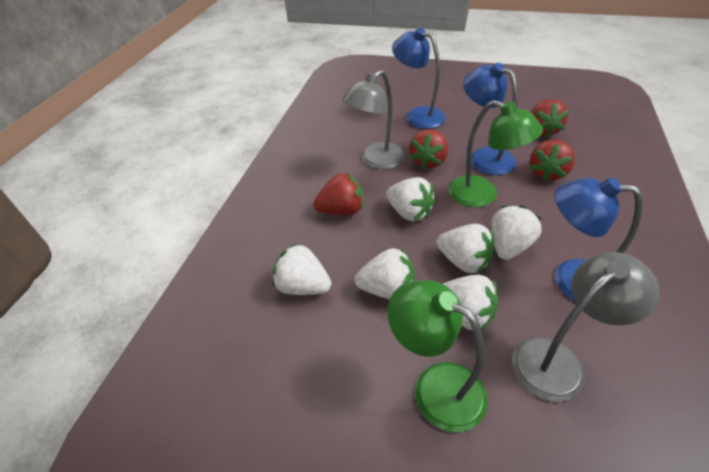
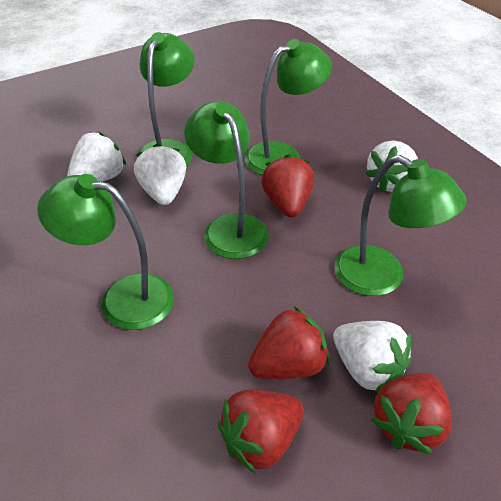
blue lamp: [392,28,446,129] [463,63,518,175] [555,178,643,301] = 3 -> none = 0
green lamp: [387,280,487,432] [448,100,543,207] = 2 -> [37,174,174,330] [137,32,195,166] [184,101,269,259] [245,39,332,175] [334,155,467,296] = 5
grey lamp: [342,70,405,169] [512,252,660,402] = 2 -> none = 0
white strawberry: [272,243,332,295] [355,248,415,299] [386,177,435,221] [436,224,494,274] [443,275,498,330] [491,205,542,260] = 6 -> [67,132,126,182] [134,144,186,205] [333,321,412,393] [365,141,418,192] = 4

